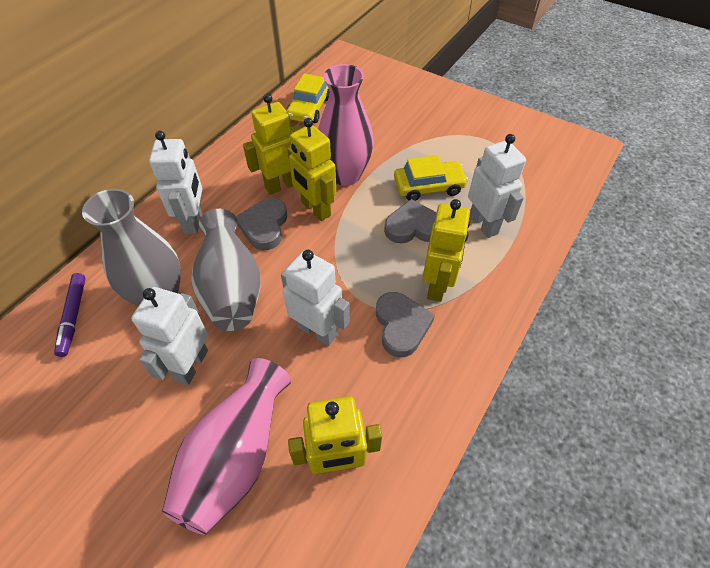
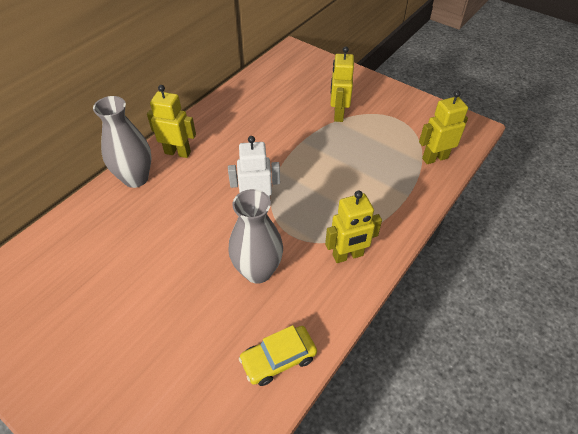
grey heart: [236,198,287,250] [376,292,435,357] [384,199,437,244] = 3 -> none = 0
pink vase: [162,358,291,535] [318,64,374,186] = 2 -> none = 0
purple marker: [54,273,86,357] = 1 -> none = 0
white robot: [131,287,208,385] [149,131,202,234] [281,250,350,346] [468,134,526,238] = 4 -> [228,136,280,198] = 1
yellow car: [287,73,330,123] [394,155,468,201] = 2 -> [239,325,317,386] = 1

